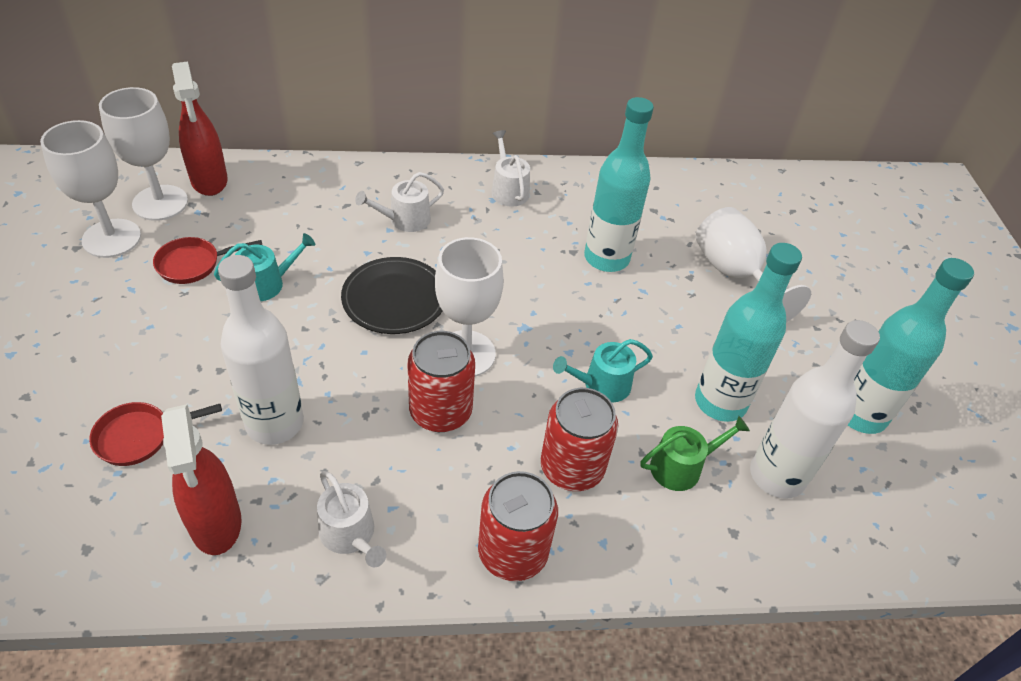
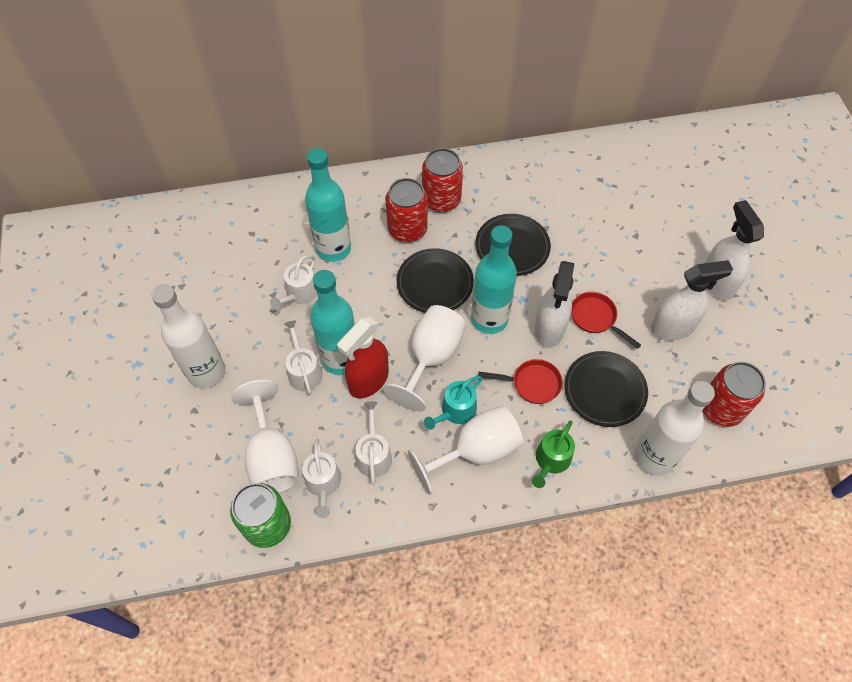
black plate: [341,257,442,334] = 1 -> [396,248,474,313] [475,214,551,276] [564,351,648,427] = 3
green can: none = 0 -> [230,483,291,548] = 1
red spray bottle: [161,404,241,555] [172,62,228,196] = 2 -> [337,317,389,398] = 1
turquoise watering can: [214,233,315,301] [553,339,653,403] = 2 -> [424,376,482,430] = 1
white goblet: [40,120,141,258] [99,87,188,221] [435,237,504,377] [696,207,811,322] = 4 -> [232,380,299,493] [384,305,466,412] [408,406,523,495] = 3
white spray bottle: none = 0 -> [535,261,574,348] [650,260,733,340] [706,200,764,300] = 3
white watering can: [317,471,386,567] [355,172,444,232] [491,130,530,207] = 3 -> [270,255,317,310] [284,320,323,394] [302,439,341,518] [356,401,392,485] = 4

